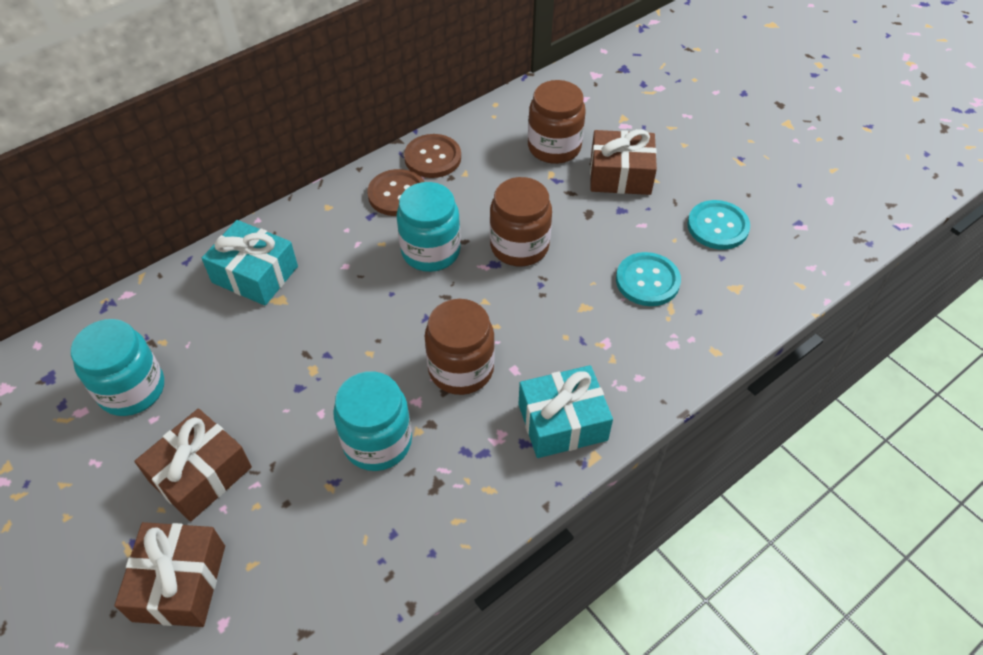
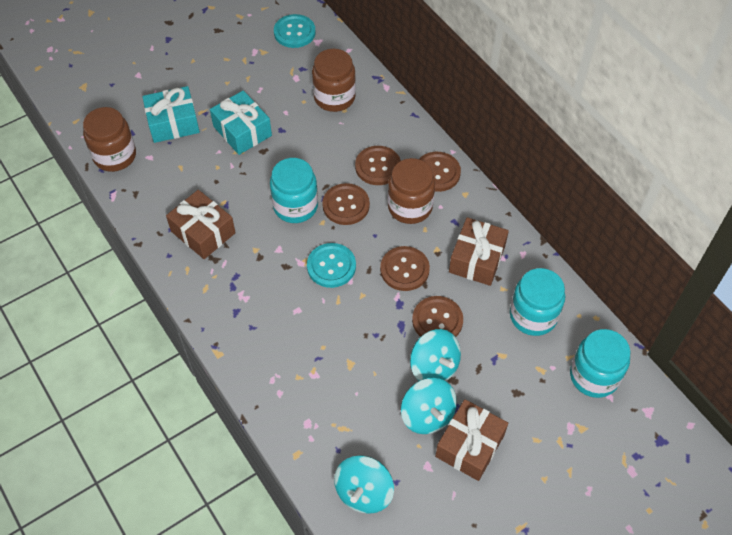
brown button: [367,169,425,216] [404,134,461,178] = 2 -> [322,183,370,225] [355,146,401,185] [380,246,430,291] [412,296,463,337] [419,152,461,192] = 5
turquoise spinning top: none = 0 -> [334,455,394,514] [401,378,457,434] [410,329,461,381] = 3

